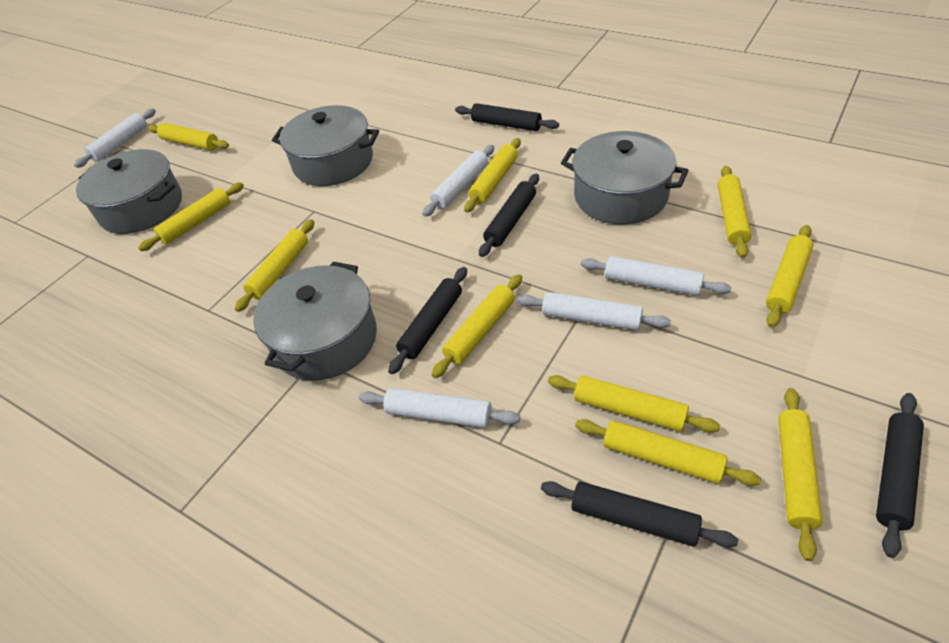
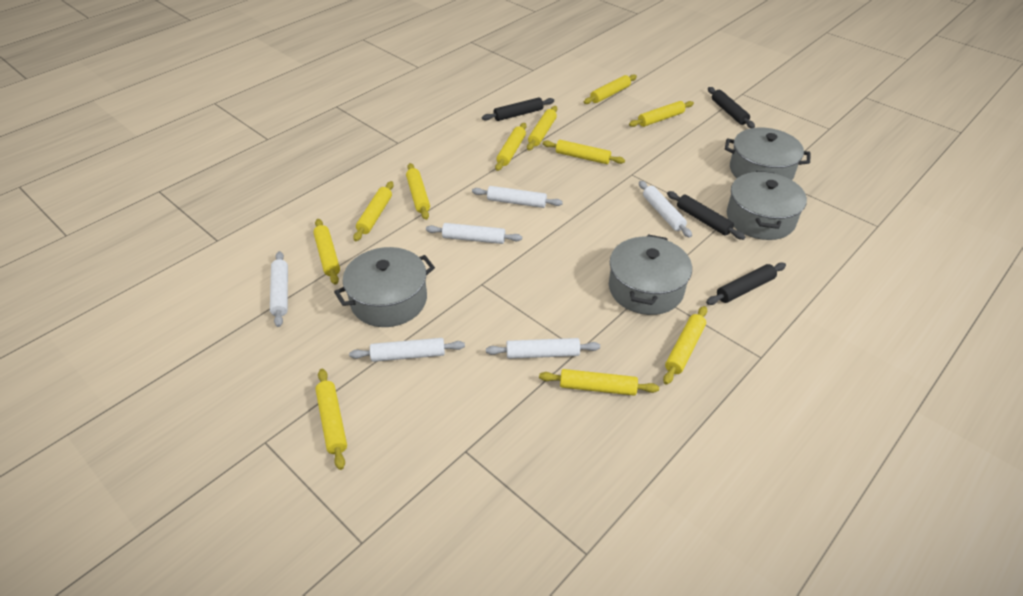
black rolling pin: [388,267,467,374] [455,103,559,131] [479,174,539,257] [541,481,738,548] [876,393,924,558] = 5 -> [482,97,554,121] [667,191,745,240] [706,263,786,305] [708,87,755,128] = 4
white rolling pin: [74,108,156,168] [359,388,520,428] [422,145,494,217] [517,292,671,330] [581,256,732,296] = 5 -> [270,251,288,327] [349,338,465,362] [426,223,522,244] [472,186,563,208] [486,338,600,359] [639,181,692,238] = 6
yellow rolling pin: [138,182,244,251] [148,123,229,151] [235,219,314,312] [432,274,522,378] [464,138,521,213] [548,375,720,433] [575,419,761,486] [718,166,751,258] [766,225,813,328] [778,388,823,561] = 10 -> [313,219,340,285] [315,369,347,470] [353,181,394,241] [406,163,430,220] [495,123,527,171] [527,106,557,151] [539,369,659,396] [543,140,625,164] [584,74,637,104] [629,101,694,127] [663,306,707,385] = 11

